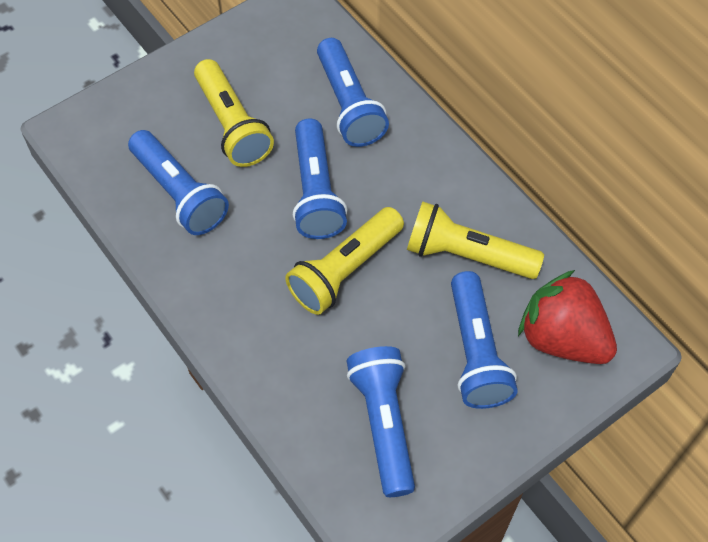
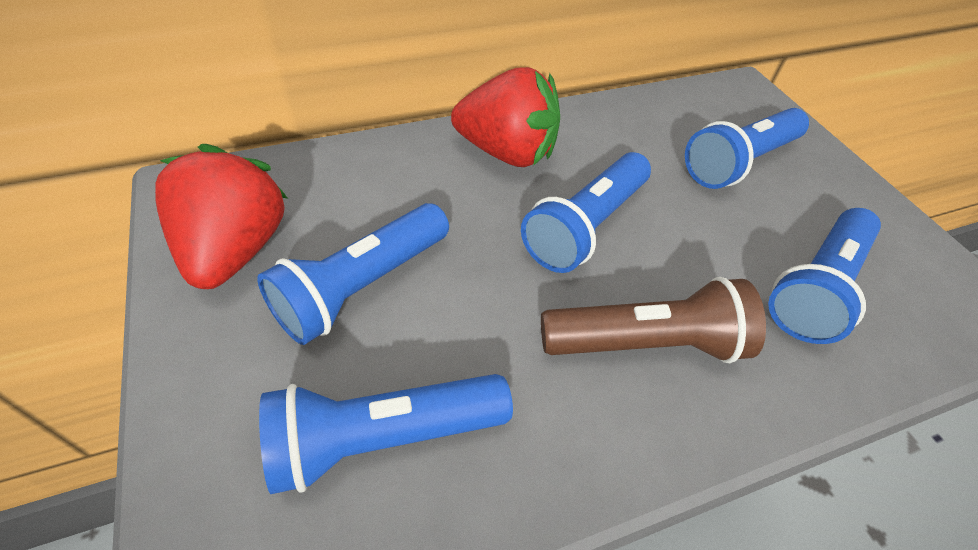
brown flashlight: none = 0 -> [541,277,766,363] = 1
red strawberry: [518,270,617,364] = 1 -> [155,144,288,289] [451,67,560,167] = 2
yellow flashlight: [194,59,274,167] [285,207,404,315] [407,202,544,279] = 3 -> none = 0

